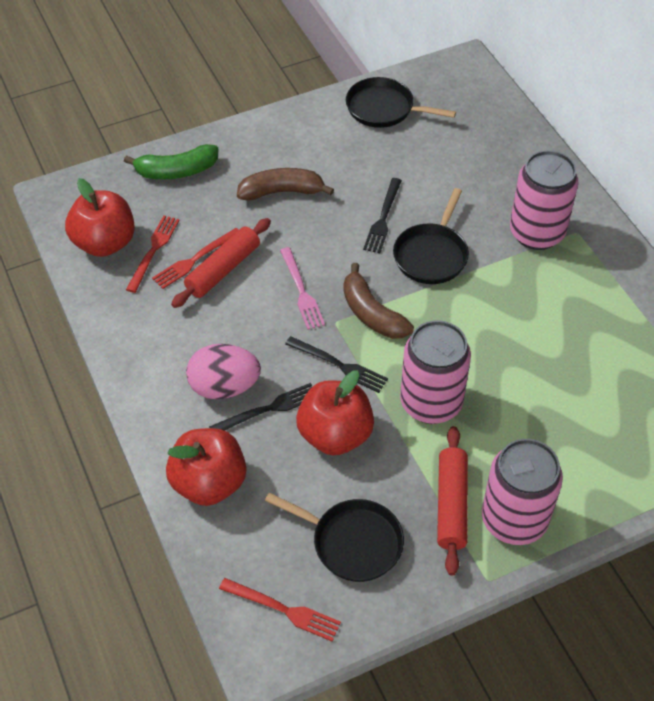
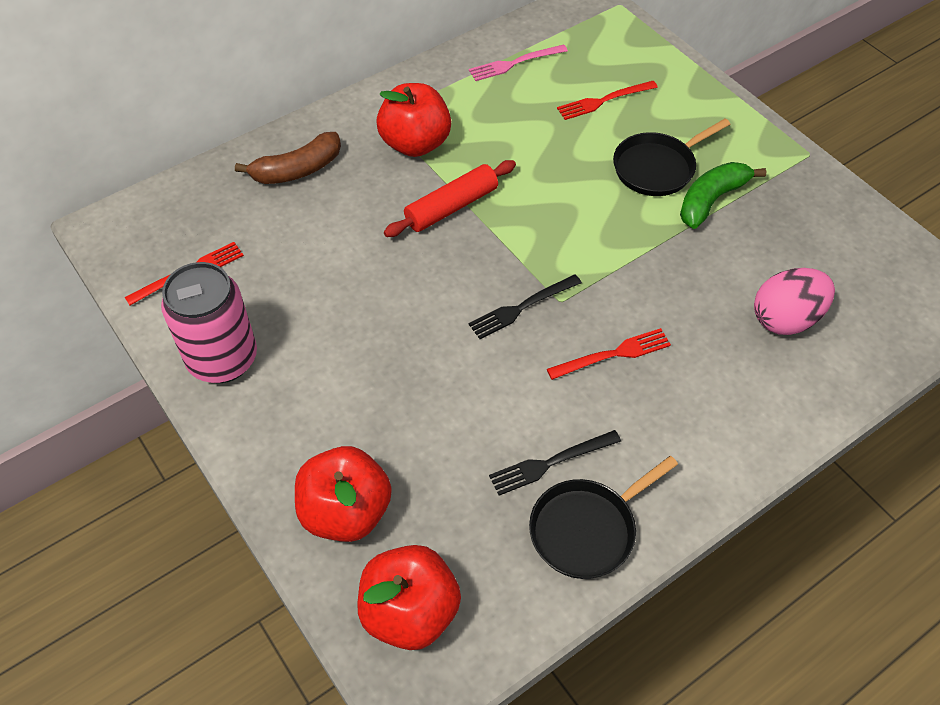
black fork: [209,383,312,431] [285,336,388,393] [363,178,402,253] = 3 -> [469,274,582,339] [489,430,621,496] = 2
black pan: [265,493,404,582] [346,77,456,128] [393,188,469,284] = 3 -> [529,456,678,579] [613,119,730,196] = 2
brown banana: [237,168,334,201] [344,263,414,339] = 2 -> [235,132,341,184] = 1
pink can: [400,320,471,424] [482,439,563,545] [510,150,578,250] = 3 -> [161,262,257,383] = 1
red rolling pin: [171,218,271,308] [437,426,468,576] = 2 -> [384,160,516,237] = 1

